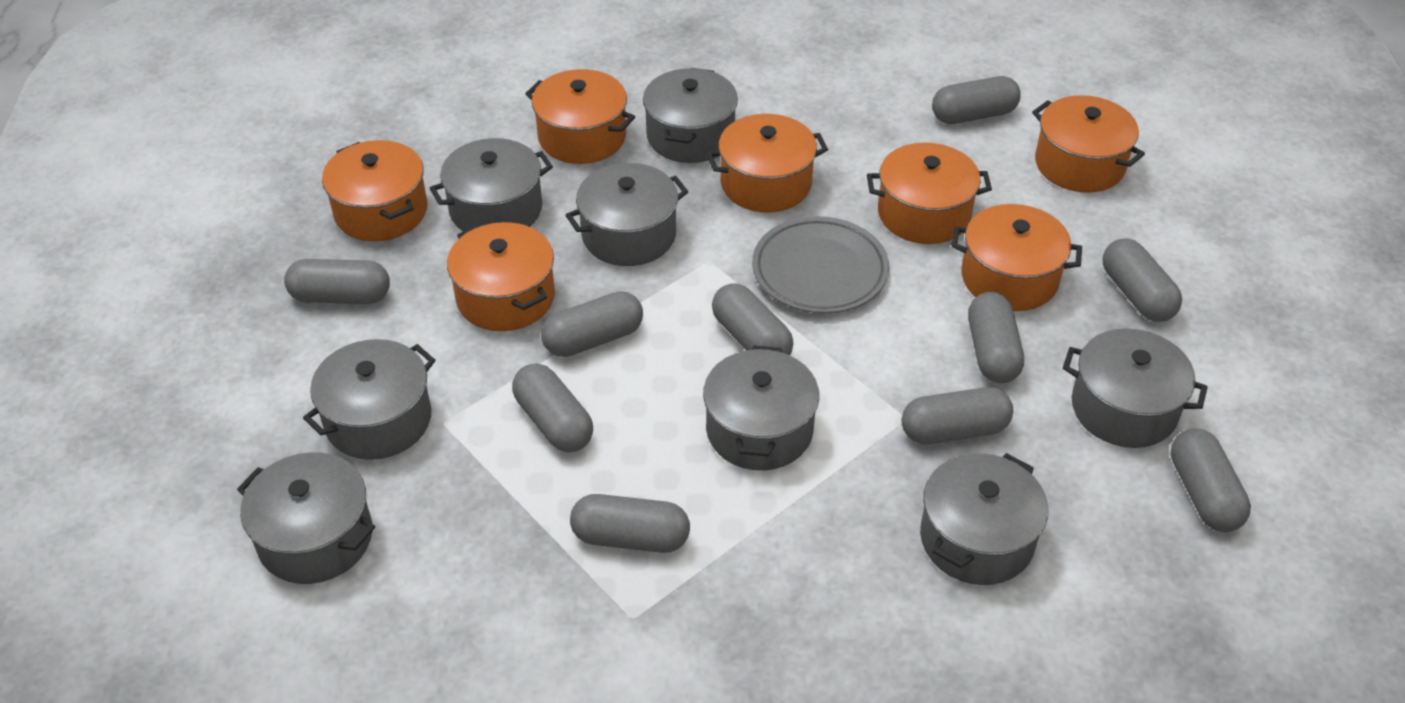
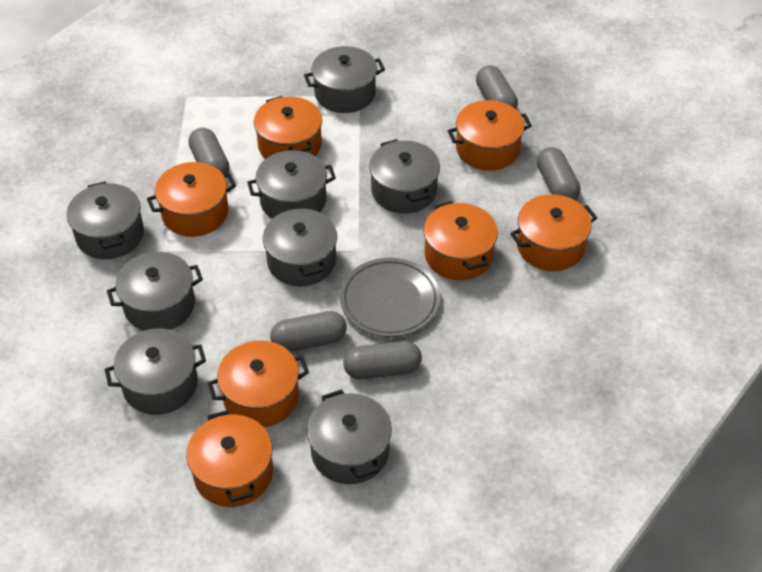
grey capsule: [284,259,390,304] [512,363,593,452] [541,291,643,357] [570,494,690,553] [712,283,794,355] [902,387,1013,444] [932,76,1021,124] [968,292,1024,383] [1103,238,1182,322] [1170,428,1251,532] = 10 -> [188,128,230,175] [270,311,347,352] [344,341,422,379] [476,65,518,109] [537,147,581,200] = 5

